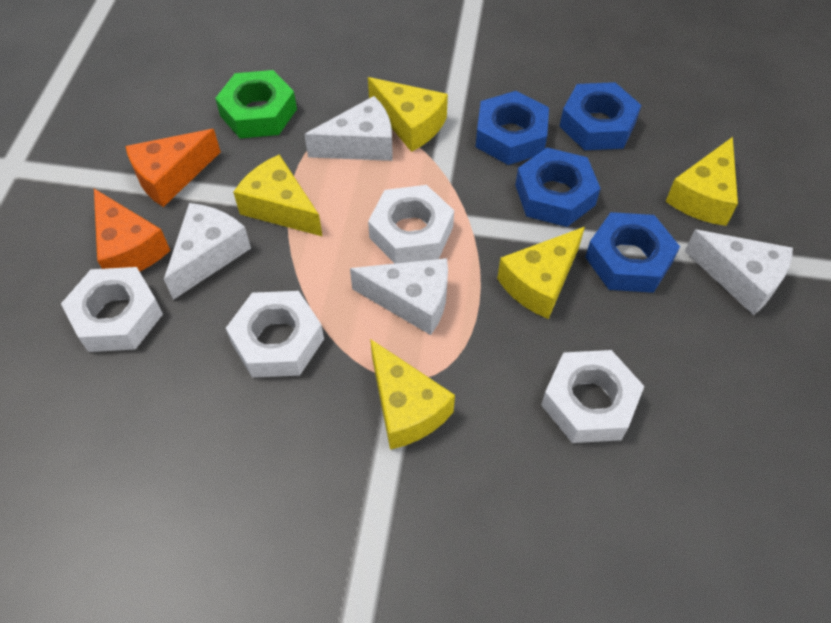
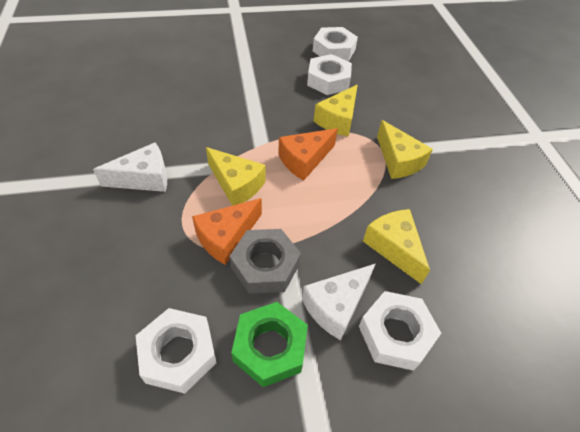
blue nut: [476,91,549,165] [515,148,601,227] [559,82,641,150] [585,212,680,293] = 4 -> none = 0
grey nut: none = 0 -> [230,229,301,294] = 1
white cheese: [164,203,251,300] [304,96,393,161] [350,258,448,335] [685,230,793,315] = 4 -> [93,143,167,192] [302,264,375,340] = 2
yellow cheese: [233,154,323,237] [368,77,448,152] [370,339,455,450] [497,227,585,319] [665,137,738,226] = 5 -> [206,147,265,206] [314,85,358,137] [363,209,430,284] [377,120,433,179] = 4

